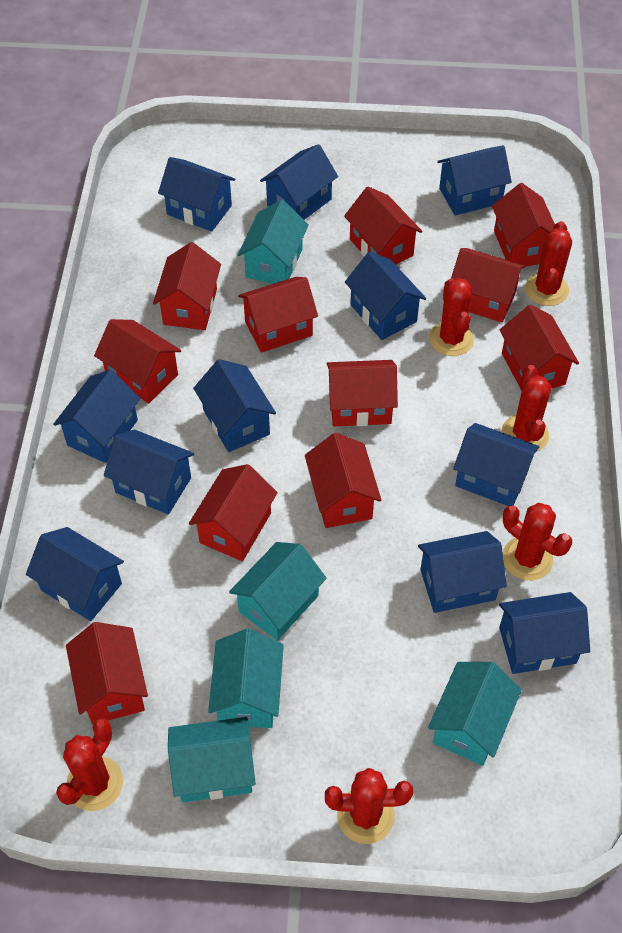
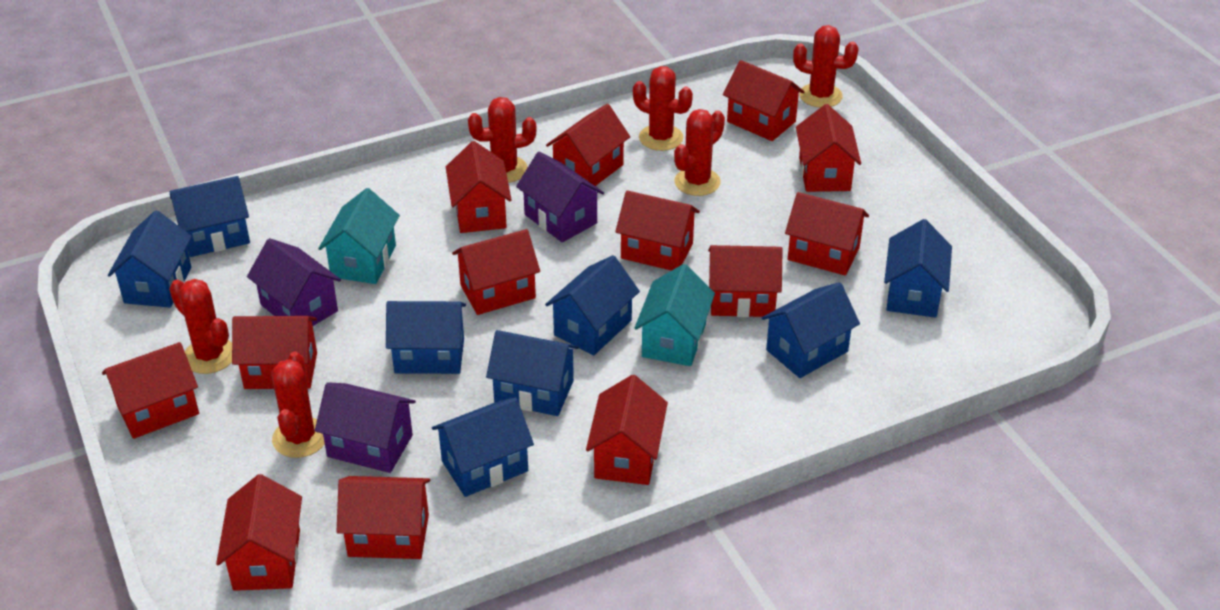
blue house: [26,527,124,621] [53,370,141,463] [104,429,194,514] [158,157,235,232] [193,359,276,452] [260,144,338,220] [345,252,426,340] [418,531,507,613] [437,145,512,215] [453,423,539,506] [499,592,590,674] = 11 -> [108,210,192,308] [170,176,250,257] [386,301,466,374] [432,397,534,497] [486,330,579,416] [545,255,640,355] [762,282,860,378] [884,219,952,318] = 8
purple house: none = 0 -> [247,238,341,326] [315,382,416,473] [516,152,604,242] = 3
red house: [66,622,148,724] [94,319,181,403] [153,242,221,330] [189,464,278,561] [238,277,318,353] [305,433,382,528] [327,360,398,426] [344,186,423,265] [451,248,525,323] [492,183,555,267] [500,305,579,389] = 11 -> [102,342,199,439] [216,474,302,591] [232,316,317,389] [337,476,431,559] [446,141,512,233] [452,229,540,315] [546,104,630,186] [586,375,668,485] [615,190,700,271] [708,245,783,317] [723,60,804,141] [785,192,869,276] [796,104,861,192] = 13
turquoise house: [168,717,256,802] [208,629,284,728] [229,542,327,641] [238,200,309,284] [428,662,522,766] = 5 -> [318,188,400,284] [635,264,715,366] = 2

